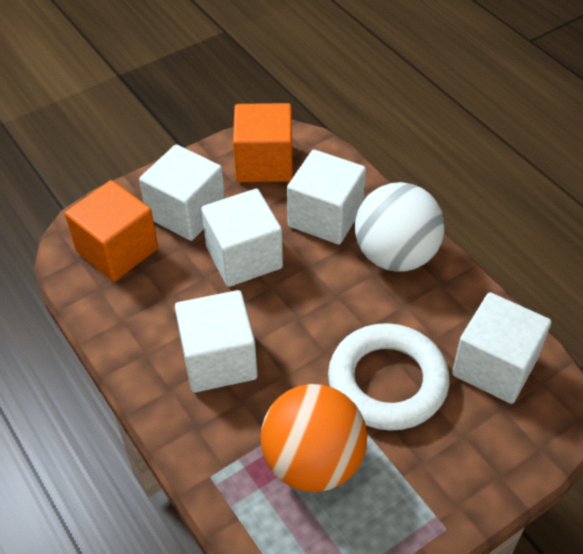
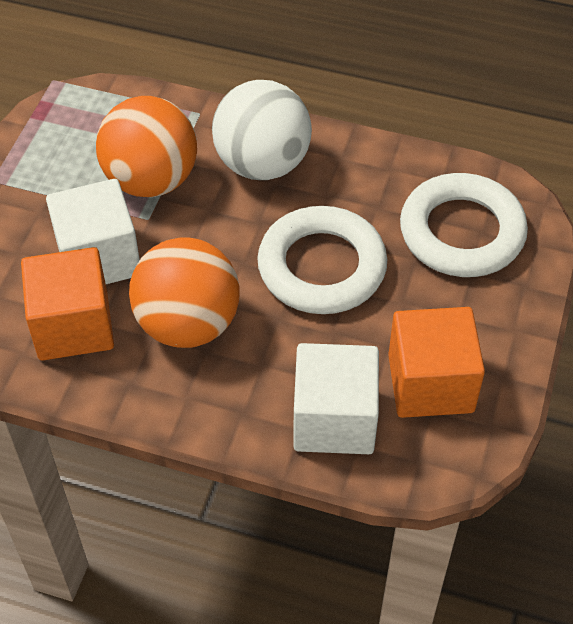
orange ball: [261,384,367,492] = 1 -> [96,96,197,197] [129,237,240,348] = 2
white cube: [139,144,225,241] [175,290,258,392] [201,189,283,287] [287,150,366,245] [452,292,551,404] = 5 -> [46,179,140,284] [293,343,379,454] = 2
white ring: [328,323,450,431] = 1 -> [257,206,387,314] [400,173,528,277] = 2

